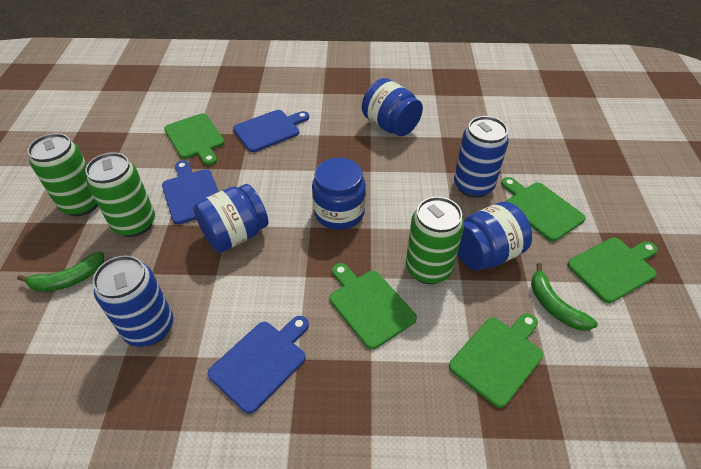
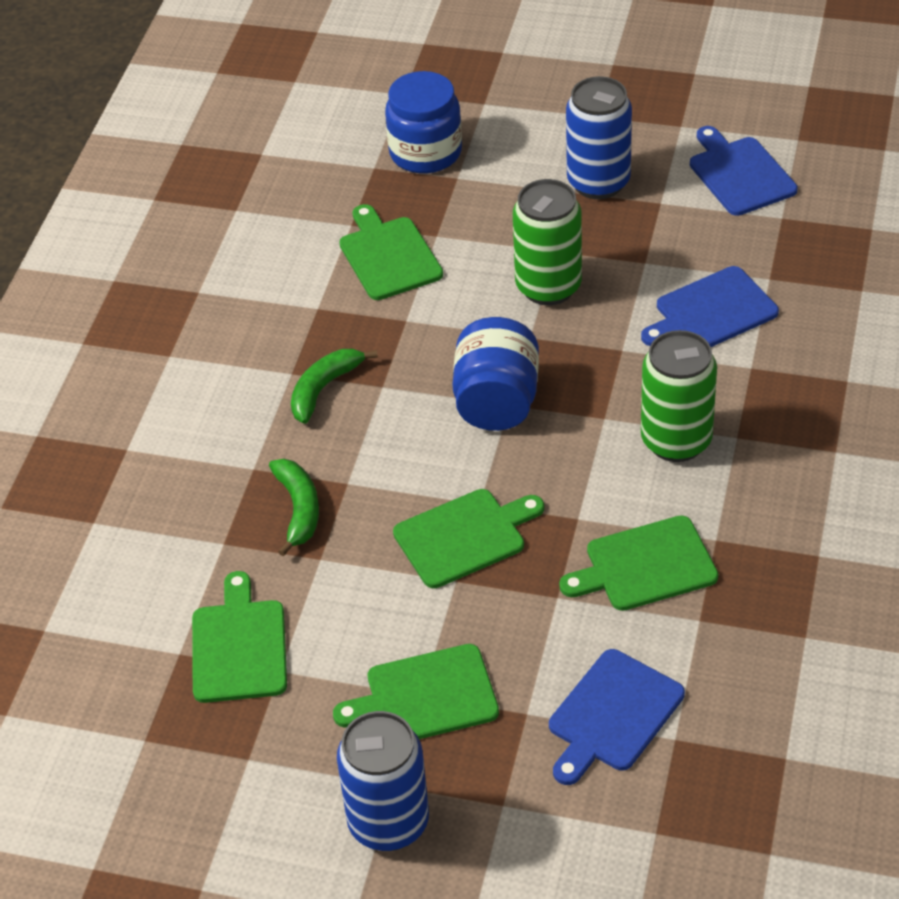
blue jar: [194,184,268,253] [312,158,366,230] [362,78,423,136] [457,202,532,271] = 4 -> [385,71,462,174] [452,317,539,431] = 2
green can: [27,133,98,216] [85,152,155,237] [406,197,464,284] = 3 -> [513,179,582,305] [641,330,717,462] = 2

